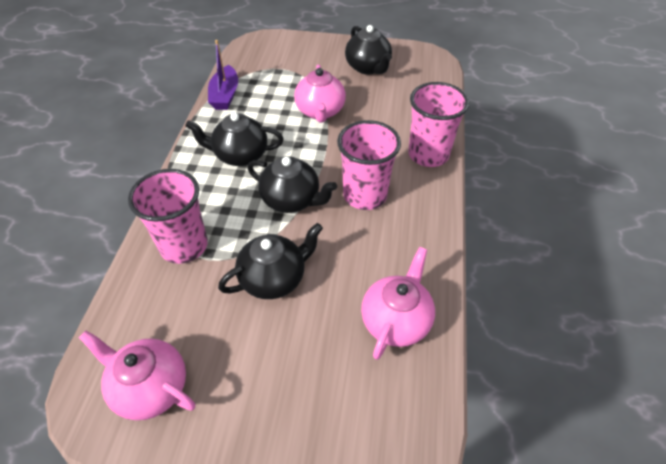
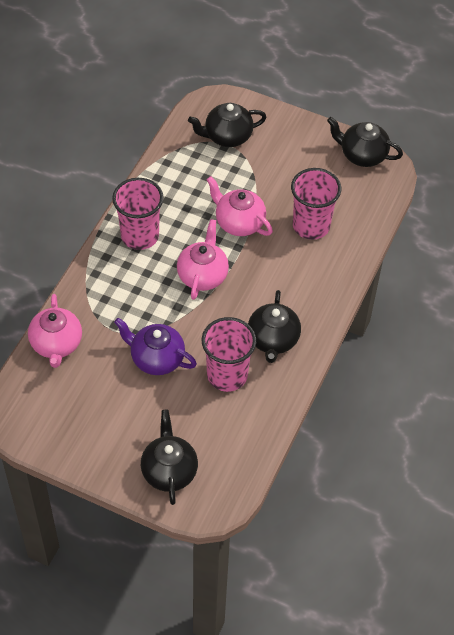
purple boat: [208,40,238,110] = 1 -> none = 0
purple teapot: none = 0 -> [114,318,197,375] = 1

